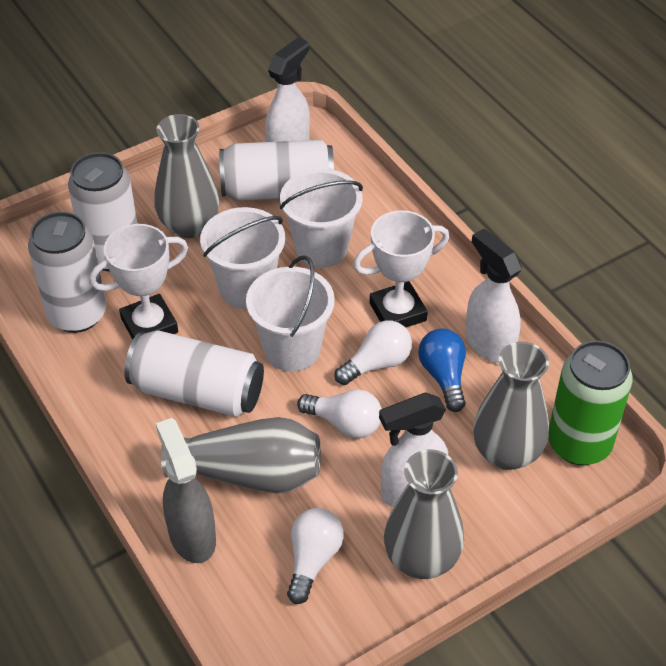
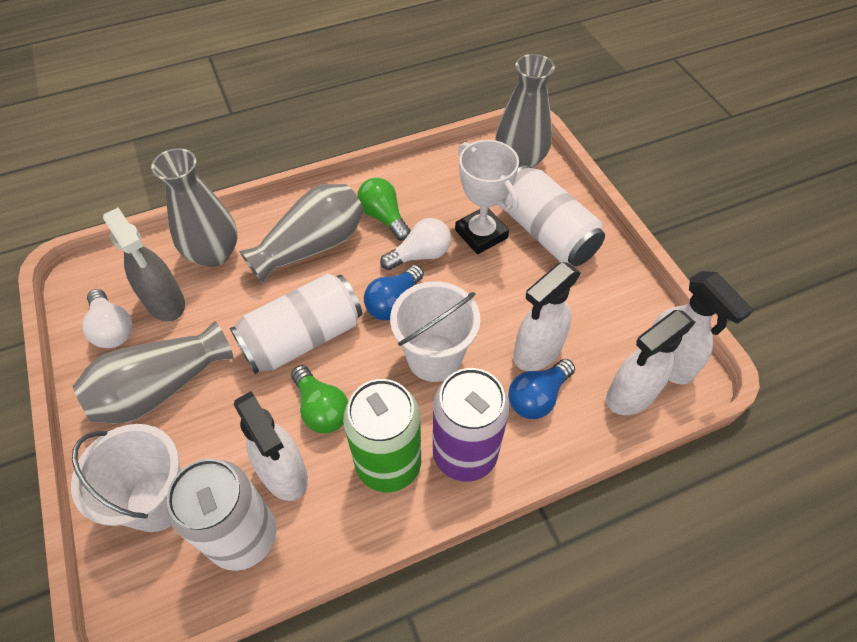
blue light bulb: [418,328,466,412] = 1 -> [364,265,424,321] [508,359,575,419] = 2
green light bulb: none = 0 -> [291,365,348,434] [357,178,411,241] = 2
purple can: none = 0 -> [433,368,509,482] = 1
white bucket: [200,207,285,309] [246,255,335,372] [280,169,363,268] = 3 -> [71,424,181,532] [390,281,480,382] = 2
white can: [28,212,106,333] [68,152,138,271] [124,330,264,417] [219,140,334,200] = 4 -> [167,459,277,571] [230,273,362,374] [503,165,605,266] = 3
white light bulb: [287,508,344,604] [297,389,382,439] [334,320,412,385] = 3 -> [82,289,133,348] [380,218,451,270] = 2
white spray bottle: [265,38,310,142] [379,393,448,507] [465,229,522,363] = 3 -> [234,391,308,501] [514,262,581,371] [606,310,696,415] [652,271,753,385] = 4
white trophy: [89,224,188,340] [353,210,449,328] = 2 -> [455,140,519,254] = 1

